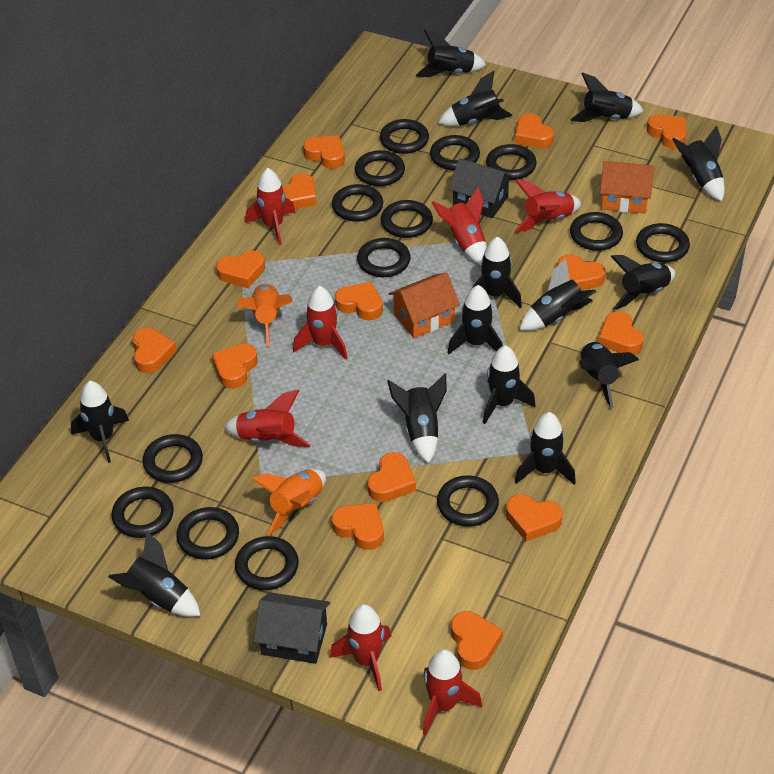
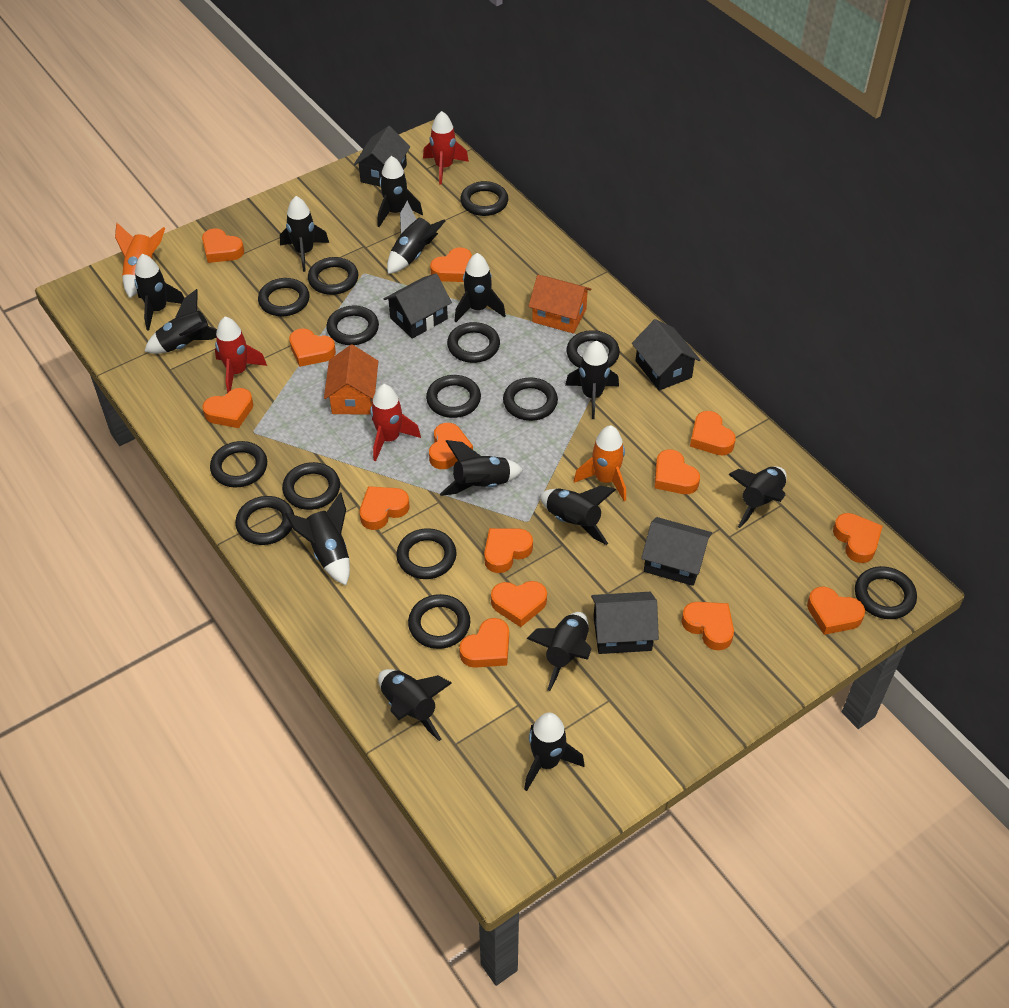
black house: [254,592,330,664] [449,158,513,218] = 2 -> [354,126,410,186] [384,273,452,339] [591,592,659,654] [632,319,700,391] [641,517,712,586] = 5
red rocket: [224,390,310,447] [245,168,295,245] [293,286,348,360] [330,604,391,691] [423,649,482,735] [431,187,487,265] [515,180,581,233] = 7 -> [215,317,267,393] [370,384,421,461] [423,111,469,185] = 3

